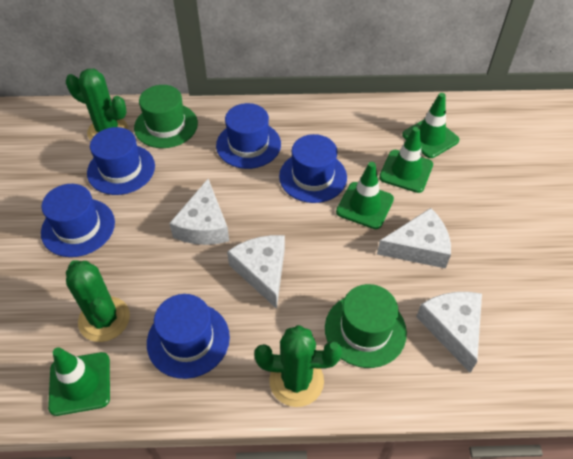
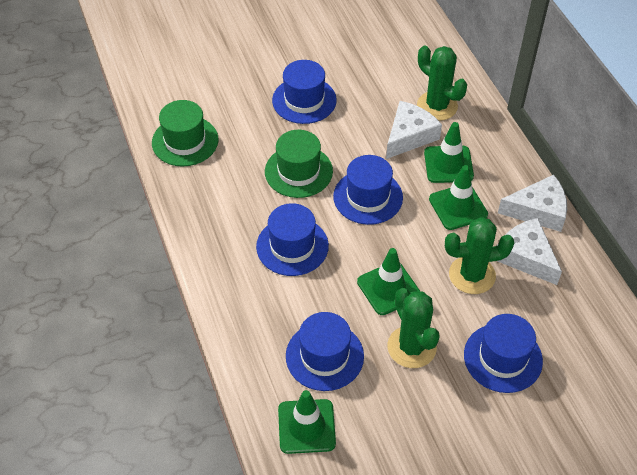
white cheese: [169,179,229,245] [227,235,285,309] [377,208,451,268] [416,292,482,373] = 4 -> [386,101,442,159] [497,218,562,285] [498,175,567,232] = 3

